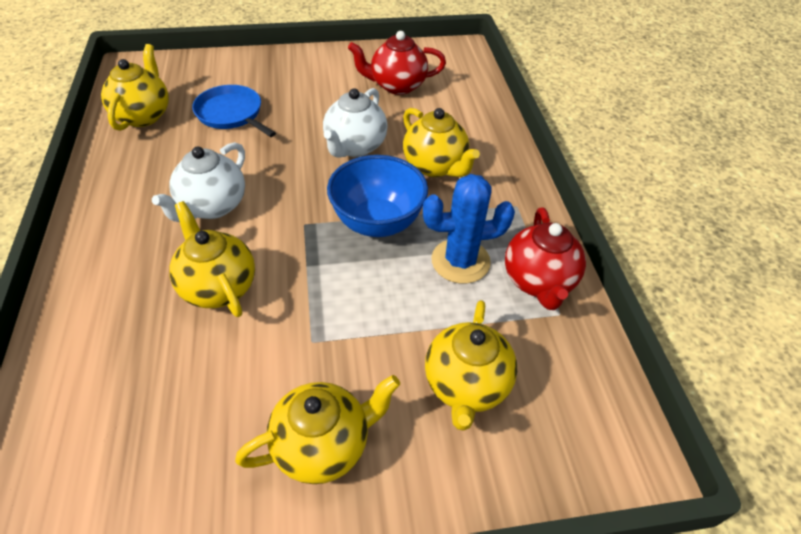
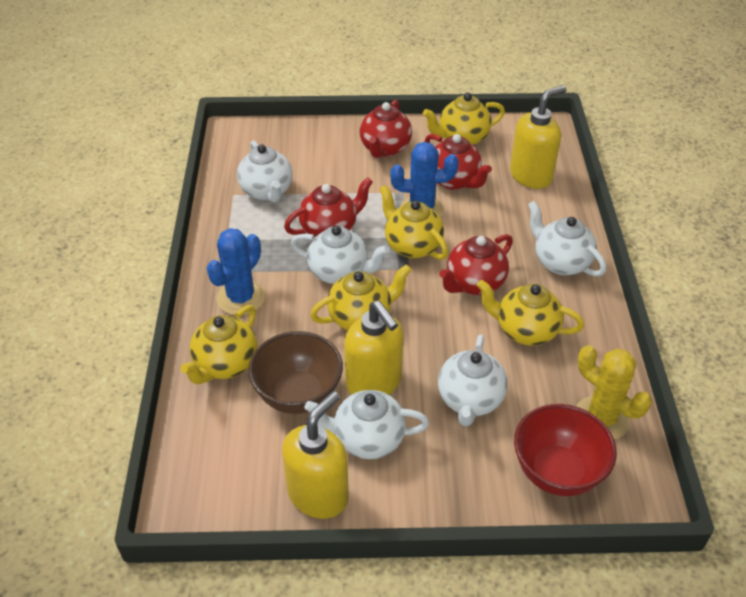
blue bowl: [327,155,428,237] = 1 -> none = 0
blue cactus: [423,174,515,284] = 1 -> [207,228,265,315] [390,142,458,218] = 2
blue pan: [192,85,276,137] = 1 -> none = 0
brown bowl: none = 0 -> [248,331,343,414] = 1
red bowl: none = 0 -> [514,404,617,496] = 1
red teapot: [348,31,446,95] [505,207,586,310] = 2 -> [284,177,373,238] [360,100,412,158] [425,134,492,190] [439,234,513,295] = 4
white teapot: [152,142,245,222] [323,88,388,158] = 2 -> [237,140,293,203] [291,226,390,284] [304,390,429,459] [438,335,508,426] [528,201,606,277] = 5
yellow cactus: none = 0 -> [576,345,652,440] = 1
yellow soap dispenser: none = 0 -> [282,391,349,519] [344,301,404,395] [510,85,567,189] = 3

